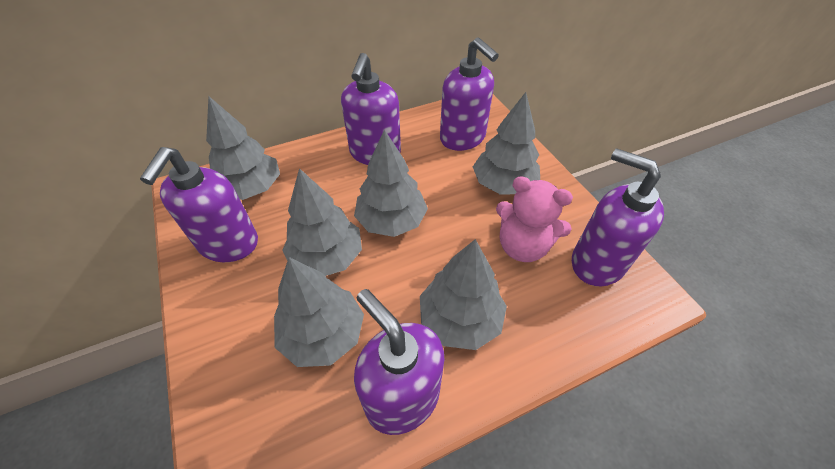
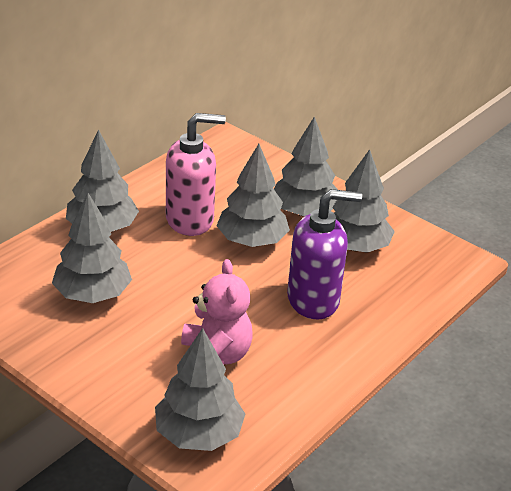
pink soap dispenser: none = 0 -> [166,113,226,236] = 1
purple soap dispenser: [140,147,258,262] [341,53,401,165] [354,289,444,435] [440,37,499,151] [572,148,664,286] = 5 -> [287,189,362,319] = 1

